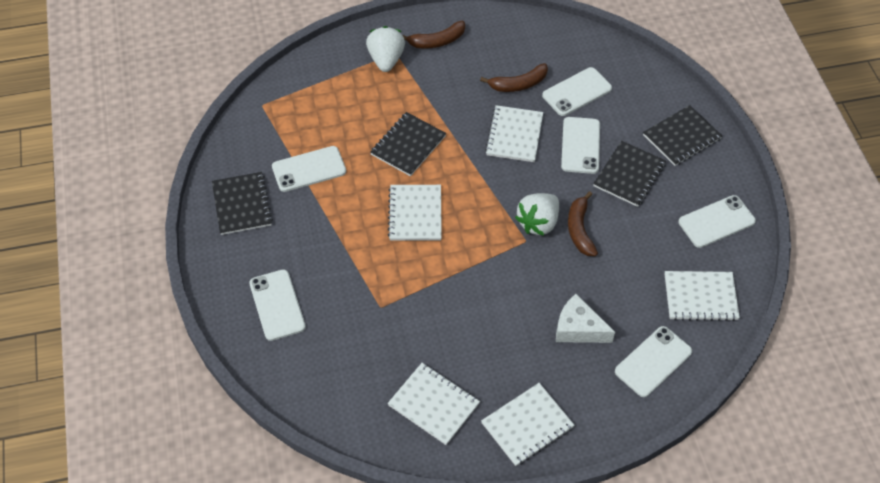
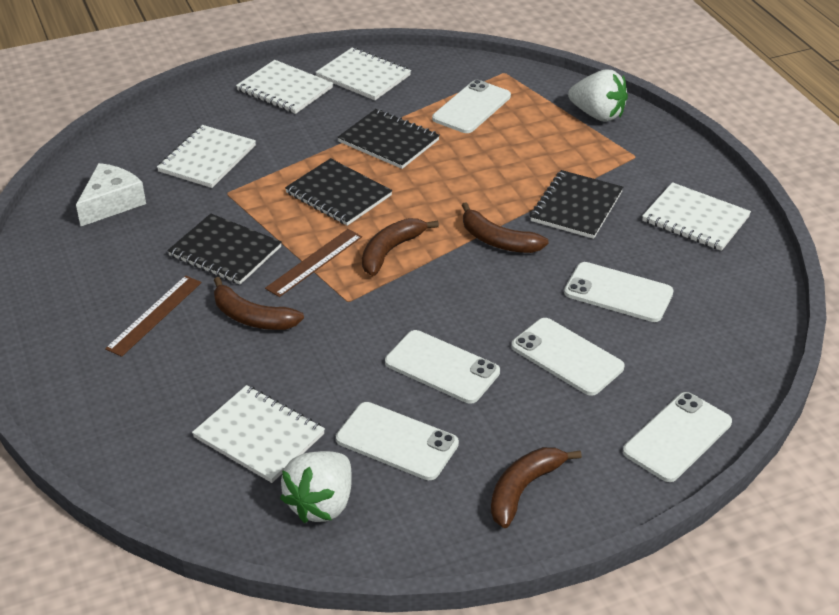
brown banana: [403,21,465,49] [480,63,548,92] [568,191,598,256] = 3 -> [214,277,304,330] [362,218,439,276] [462,202,549,253] [491,447,582,528] = 4
brown ruler: none = 0 -> [105,276,202,357] [265,229,362,297] = 2

